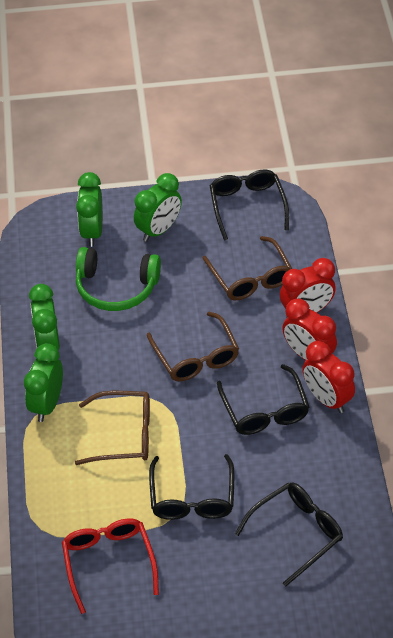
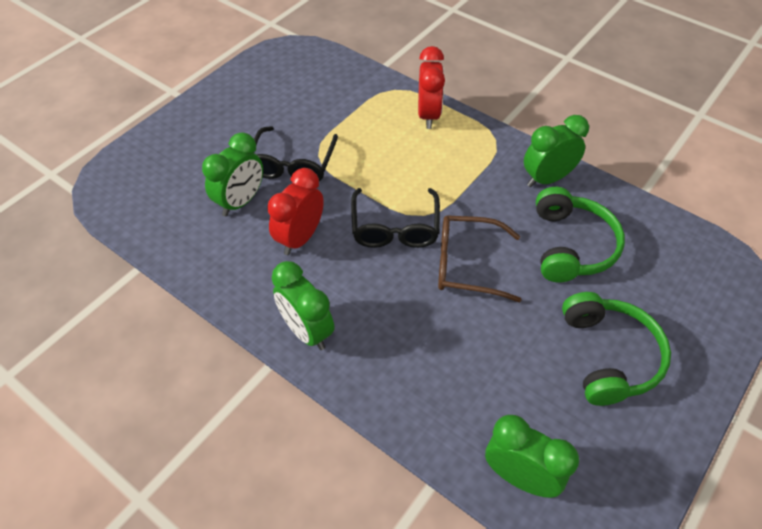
black glasses: [149,454,234,520] [210,170,289,240] [217,364,309,435] [235,482,343,586] = 4 -> [253,126,338,181] [351,188,440,248] = 2
brown glasses: [75,391,150,465] [147,312,239,381] [203,236,292,300] = 3 -> [438,215,521,302] = 1
green headphones: [76,247,161,311] = 1 -> [536,187,625,282] [562,292,671,406] = 2
red clock: [280,258,336,318] [282,299,337,360] [302,341,355,413] = 3 -> [267,168,324,255] [418,46,445,129] = 2
red glasses: [62,518,159,614] = 1 -> none = 0

